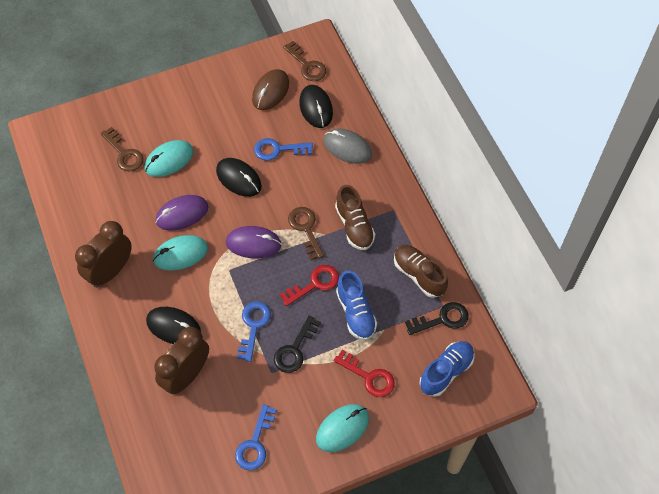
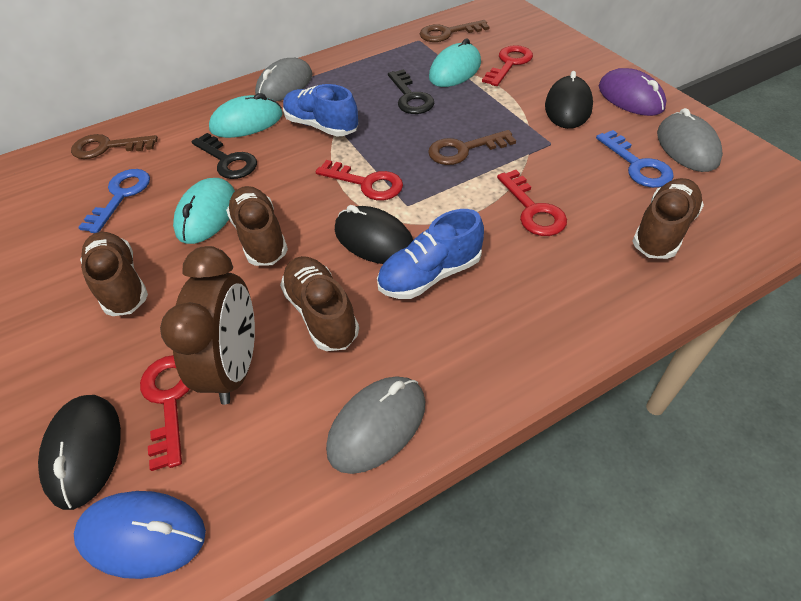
blue key: [235,404,277,470] [237,302,271,362] [254,138,313,161] = 3 -> [78,169,150,233] [596,130,674,188] = 2
blue mouse: none = 0 -> [74,491,206,579] = 1
brown clock: [75,221,132,288] [154,327,209,394] = 2 -> [160,246,255,405] = 1
brown mouse: [252,69,289,110] = 1 -> none = 0
brown shoe: [335,185,375,250] [394,245,448,298] = 2 -> [80,232,148,316] [226,186,288,266] [280,256,359,351] [633,178,704,259] = 4
grey mouse: [324,129,372,164] = 1 -> [255,58,313,102] [326,377,425,474] [657,108,723,172] = 3
purple mouse: [156,195,208,230] [226,226,282,258] = 2 -> [599,68,666,116] = 1
red key: [280,265,339,306] [334,350,395,397] = 2 -> [140,355,190,471] [315,160,403,200] [482,45,533,86] [497,170,567,236] = 4

